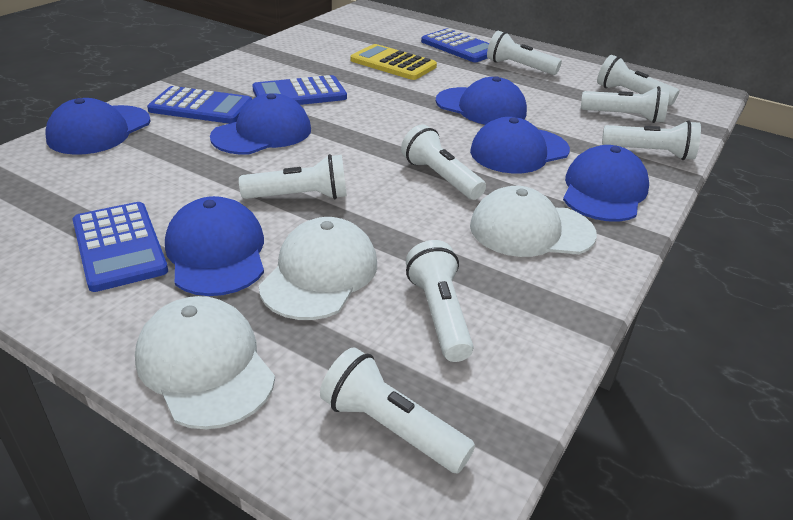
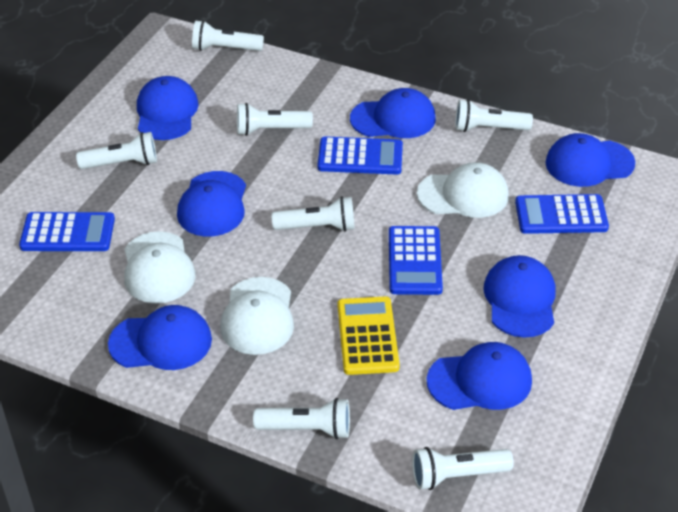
blue cap: [45,98,151,155] [165,196,264,296] [210,93,311,155] [436,76,527,125] [470,117,570,174] [563,145,649,222] = 6 -> [108,305,212,370] [137,76,199,140] [177,171,246,237] [350,88,436,138] [427,342,532,410] [483,255,556,338] [545,133,635,187] = 7
white flashlight: [239,154,347,199] [320,347,475,474] [401,124,486,200] [406,240,474,362] [487,31,562,75] [581,86,669,123] [597,55,679,106] [602,120,701,160] = 8 -> [76,132,157,169] [192,20,264,51] [237,103,313,136] [253,398,350,439] [272,196,355,232] [412,447,514,490] [455,99,533,132] = 7

